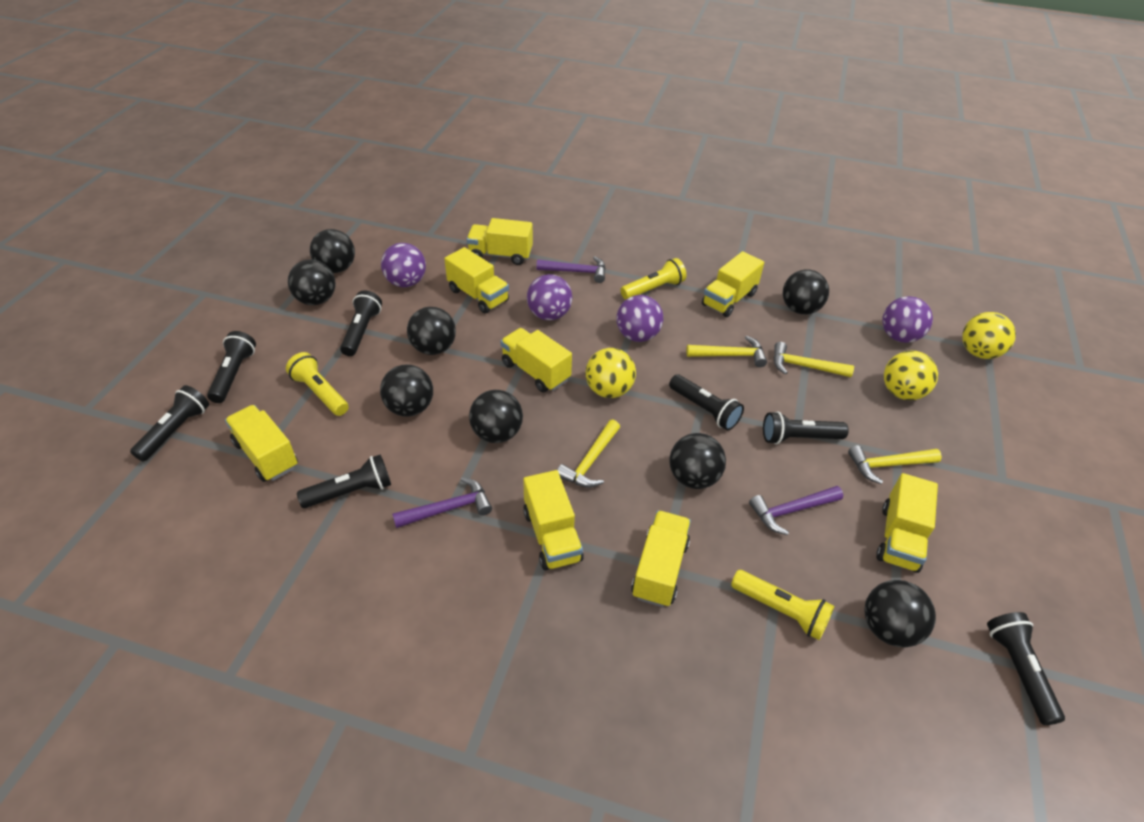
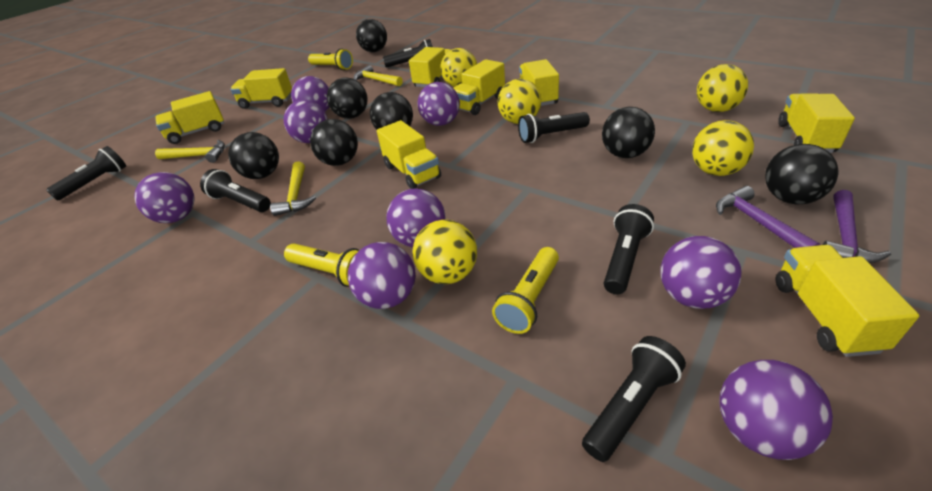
black ball: [288,259,336,305] [310,229,355,273] [380,364,433,417] [407,307,456,355] [469,390,523,443] [669,433,726,489] [783,269,829,315] [865,580,936,648] = 8 -> [228,132,279,179] [310,119,358,166] [327,77,368,119] [356,19,387,52] [370,92,413,130] [602,107,655,158] [765,144,839,205] = 7
black flashlight: [130,385,209,461] [207,331,256,403] [297,454,391,508] [340,291,382,356] [669,375,744,430] [763,411,849,444] [987,612,1065,725] = 7 -> [46,146,126,200] [200,169,271,212] [383,39,433,67] [518,112,590,143] [582,336,686,462] [604,204,654,294] = 6
purple ball: [381,243,426,287] [527,274,572,320] [616,295,663,342] [882,296,933,343] = 4 -> [134,172,195,223] [283,100,327,143] [291,76,329,112] [348,242,416,309] [386,188,446,247] [418,82,460,126] [660,236,742,309] [720,360,833,460] = 8
purple hammer: [392,477,492,528] [536,256,606,283] [749,486,843,535] = 3 -> [716,186,820,248] [823,190,891,263] = 2
yellow ball: [585,348,636,398] [884,351,938,400] [962,312,1016,359] = 3 -> [412,220,477,284] [441,48,477,87] [498,79,541,124] [692,120,754,176] [697,64,748,112] = 5
yellow hammer: [557,420,620,488] [686,336,767,367] [774,342,854,377] [848,445,942,484] = 4 -> [155,140,225,163] [270,161,316,216] [353,65,403,86] = 3

